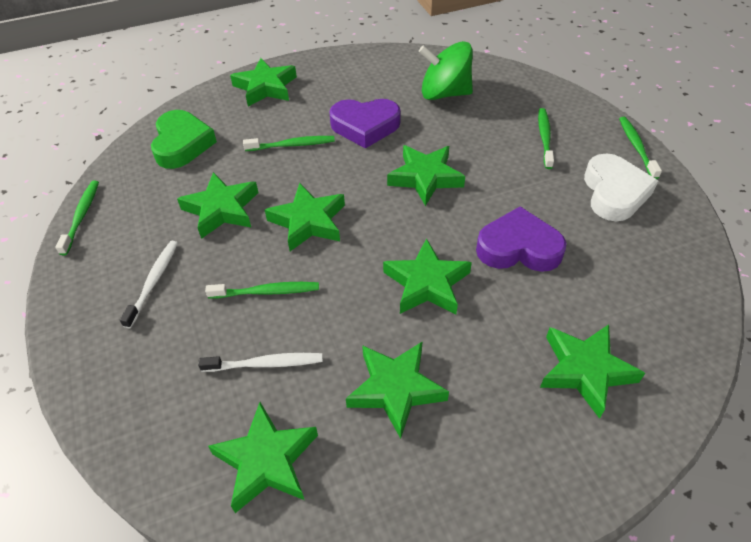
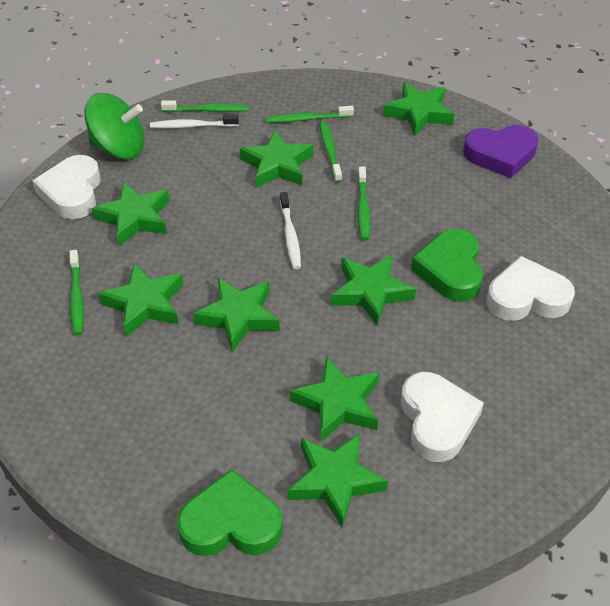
green heart: [151,110,217,169] = 1 -> [177,469,283,556] [411,229,483,302] = 2
purple heart: [329,99,401,149] [476,206,566,272] = 2 -> [463,125,538,178] = 1
white heart: [584,154,658,221] = 1 -> [32,155,101,219] [401,372,484,462] [486,256,575,321] = 3

